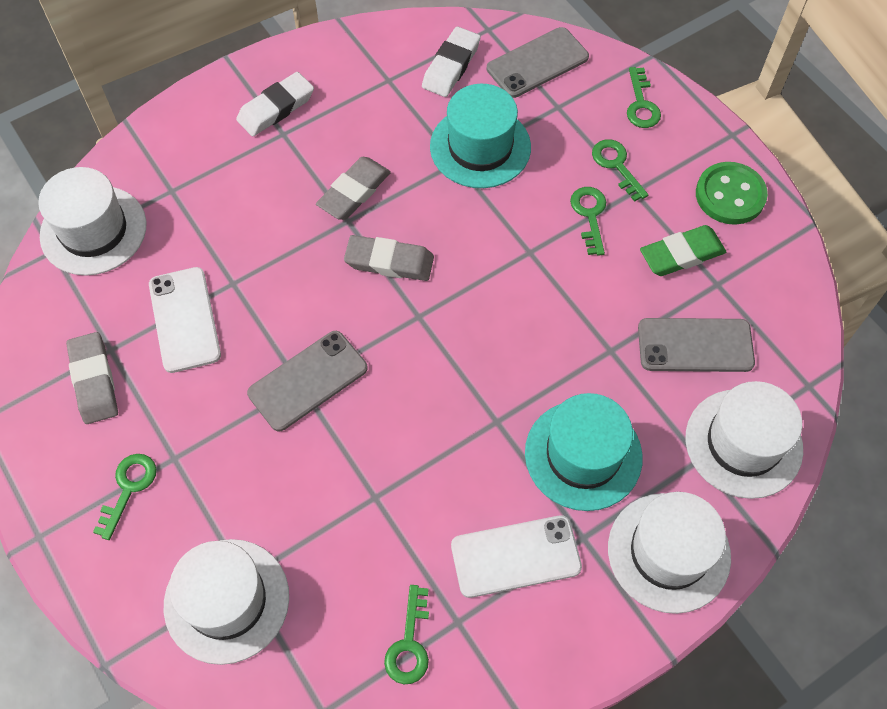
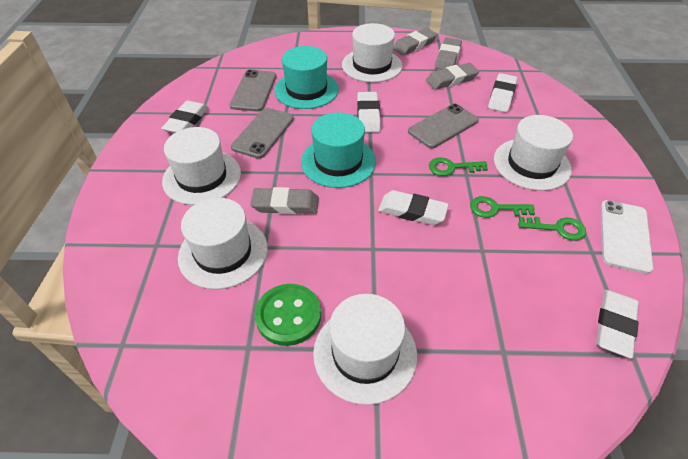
green eraser: [640,225,726,276] = 1 -> none = 0
green key: [93,454,156,540] [384,585,429,684] [570,187,606,256] [592,139,648,202] [627,67,661,128] = 5 -> [429,157,488,176] [470,196,535,218] [518,217,586,241] = 3
grey eraser: [66,332,118,424] [316,157,391,220] [344,235,434,281] = 3 -> [250,187,319,214] [393,28,437,56] [426,63,479,90] [435,38,462,69] = 4
white eraser: [236,72,314,136] [422,27,481,97] = 2 -> [161,101,208,133] [357,92,381,133] [378,190,449,225] [488,73,518,112] [596,290,639,359] = 5
white hat: [38,167,147,276] [164,539,289,665] [608,492,731,614] [686,381,803,499] = 4 -> [162,127,241,205] [178,198,268,289] [313,294,417,405] [342,23,403,82] [494,115,573,191] = 5
white phone: [149,267,221,373] [451,515,582,598] = 2 -> [601,200,654,274] = 1

